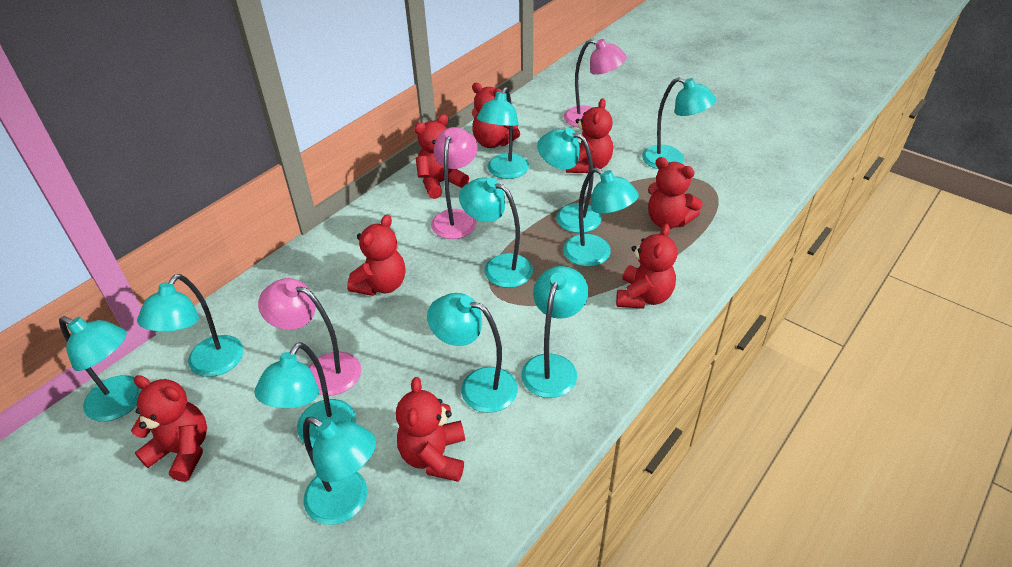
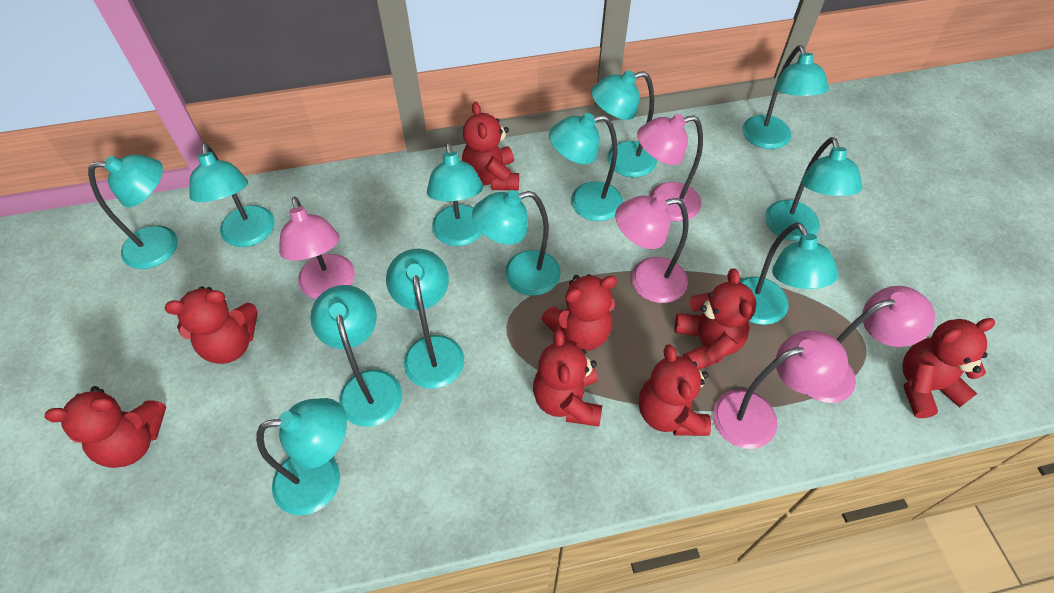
pink lamp: [258,278,361,396] [431,127,478,239] [564,39,627,127] = 3 -> [279,197,355,299] [615,195,689,303] [637,114,703,222] [713,330,848,449] [807,286,935,403] = 5
turquoise lamp: [59,316,142,422] [137,274,244,377] [254,342,356,447] [303,417,376,525] [427,293,518,413] [459,178,533,288] [477,87,529,179] [521,266,588,398] [537,128,602,233] [563,167,639,267] [642,77,716,169] = 11 -> [88,155,178,269] [189,143,274,247] [256,398,347,515] [310,285,402,427] [386,249,464,389] [427,142,483,246] [472,190,561,296] [549,113,623,221] [591,70,657,178] [739,222,839,325] [742,45,829,149] [765,137,862,241] = 12

